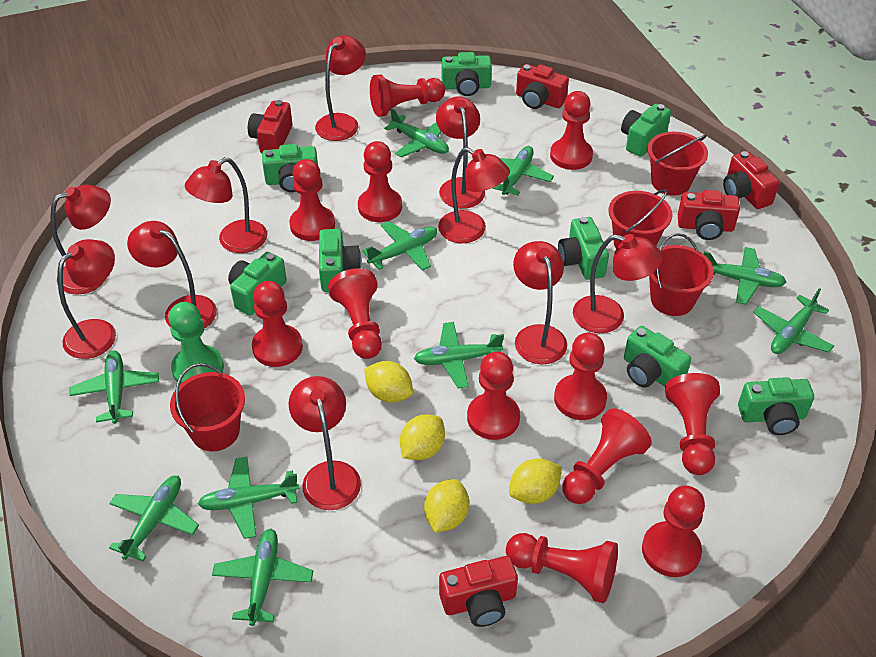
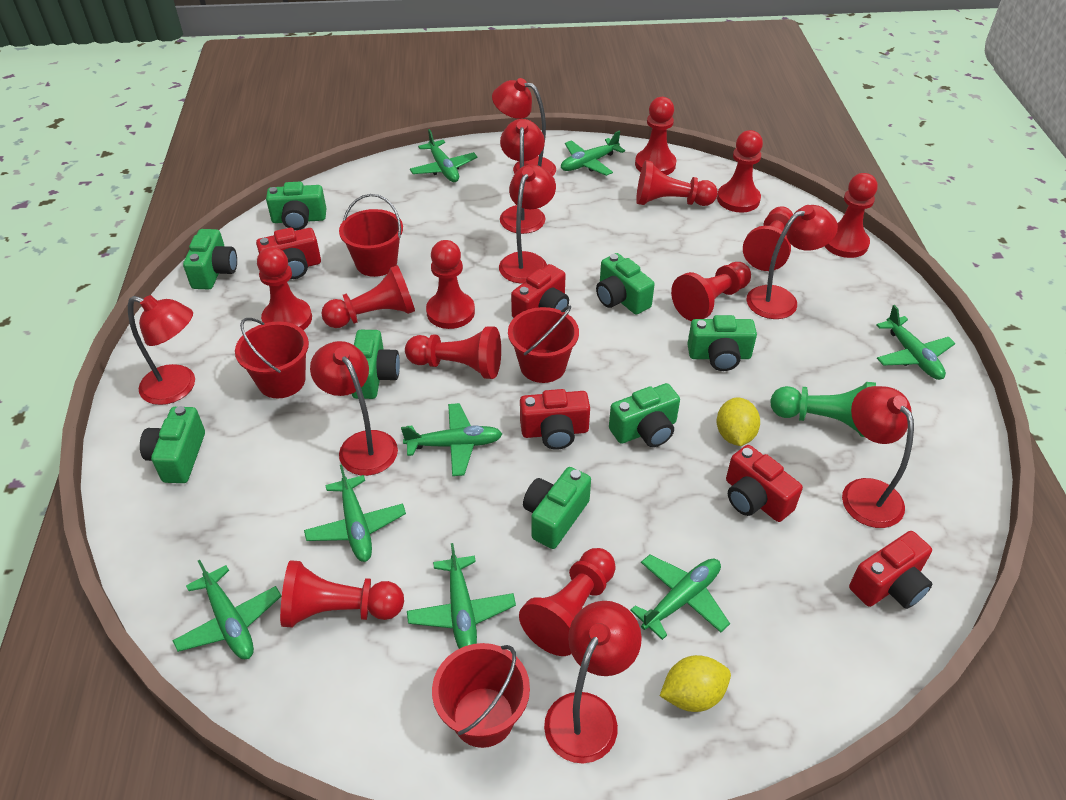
green plane: [69,350,159,424] [109,476,199,561] [198,457,299,539] [212,529,313,626] [362,221,437,271] [384,108,449,157] [414,322,504,388] [493,146,554,196] [704,247,787,305] [753,288,834,354] = 10 -> [172,560,281,659] [304,464,406,562] [401,403,502,476] [407,543,516,649] [410,129,477,182] [561,131,625,176] [630,555,730,640] [876,305,955,380] = 8
red lamp: [50,185,111,295] [58,239,116,359] [127,221,217,328] [185,157,267,253] [289,376,361,510] [315,36,366,141] [436,96,485,209] [438,147,510,243] [513,241,567,365] [573,234,663,333] = 10 -> [128,295,195,405] [310,341,398,476] [492,78,556,176] [499,165,556,284] [500,119,545,234] [544,601,642,764] [747,205,838,319] [842,386,914,528] = 8
yellow lemon: [364,361,413,403] [400,414,445,460] [424,479,469,533] [509,458,562,504] = 4 -> [660,655,731,712] [716,397,760,446] = 2

